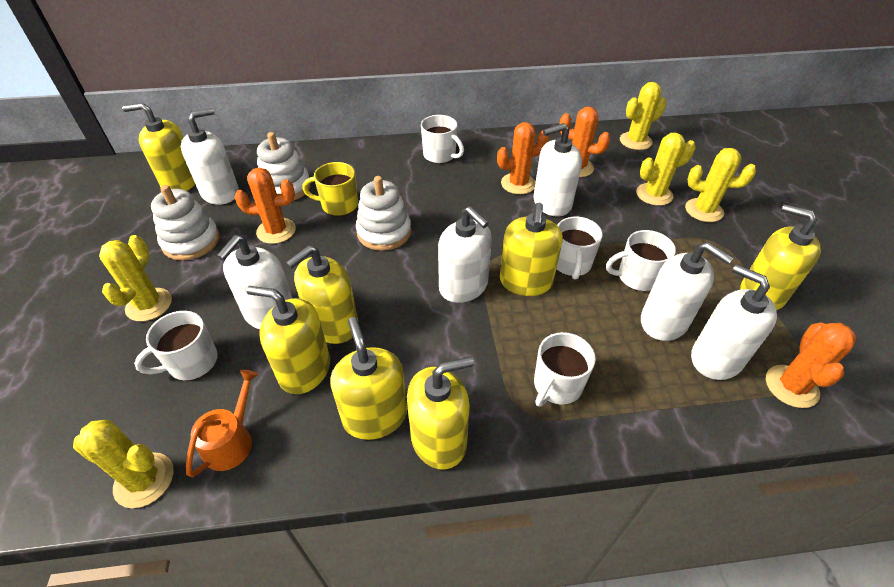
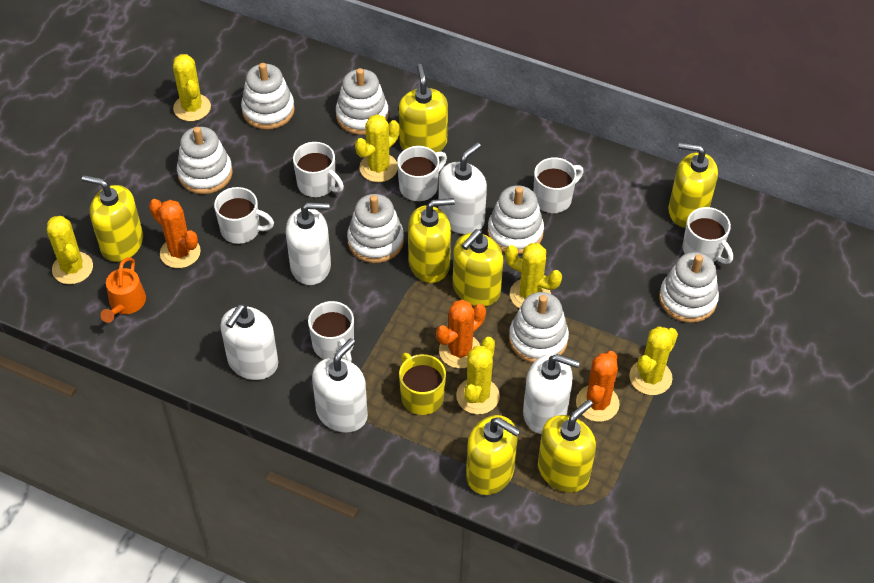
orange cactus: [234,168,296,244] [497,122,549,194] [559,107,610,177] [766,322,857,408] = 4 -> [149,199,201,268] [436,300,486,368] [576,351,620,422] = 3
white mug: [134,311,218,380] [421,115,464,164] [534,332,596,407] [556,217,603,280] [606,230,676,291] = 5 -> [214,187,274,244] [293,142,344,197] [308,301,354,362] [397,146,447,201] [533,157,584,213] [683,207,733,264] = 6
white soap dispenser: [181,108,239,205] [217,235,292,329] [438,206,492,303] [533,123,582,217] [641,242,734,341] [691,264,777,380] = 6 -> [220,304,278,380] [286,202,331,285] [312,338,368,433] [438,142,487,234] [523,354,580,434] = 5
white stacking toy: [151,185,220,261] [257,132,311,201] [356,176,411,251] = 3 -> [177,127,233,194] [241,63,295,130] [336,68,389,135] [347,194,404,263] [488,185,544,254] [509,292,569,363] [659,252,719,323] = 7
yellow cactus: [73,419,174,508] [99,235,172,322] [620,82,667,150] [636,133,695,206] [685,148,756,222] = 5 -> [47,216,93,284] [173,54,211,121] [355,114,400,182] [456,337,500,414] [505,243,562,308] [629,326,678,395] = 6

